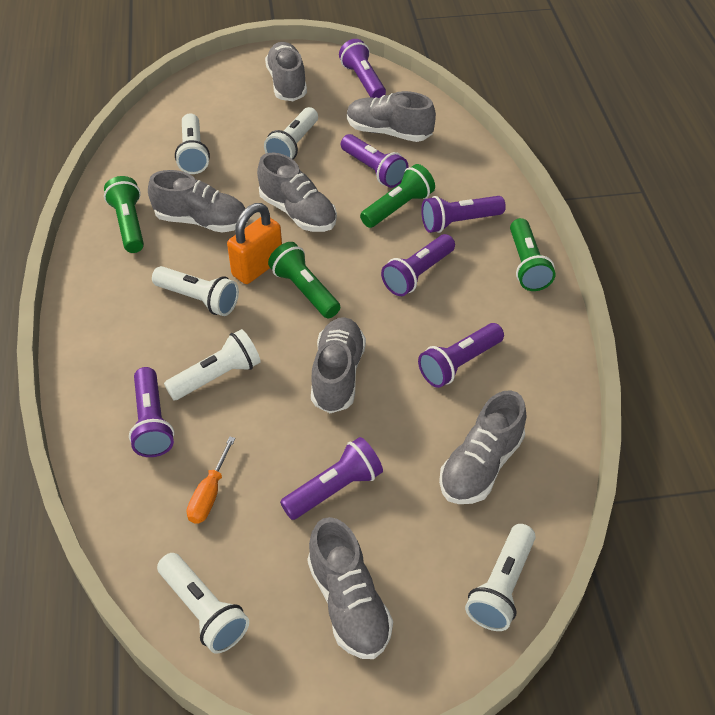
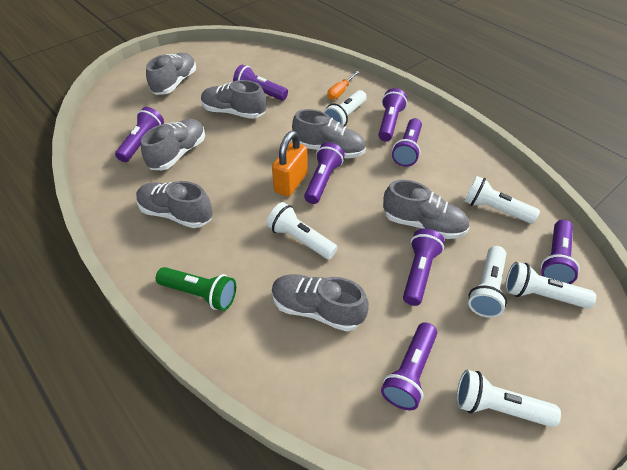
green flashlight: [104,176,144,253] [268,242,340,318] [360,164,435,228] [510,218,555,291] = 4 -> [156,267,236,311] = 1
purple flashlight: [129,367,174,457] [280,437,383,520] [339,39,386,98] [341,134,408,188] [381,234,455,296] [418,323,504,388] [421,196,506,233] = 7 -> [115,107,164,162] [233,65,288,101] [304,142,344,204] [378,88,407,141] [381,322,437,410] [392,118,422,167] [403,228,445,306] [541,220,580,284] = 8

